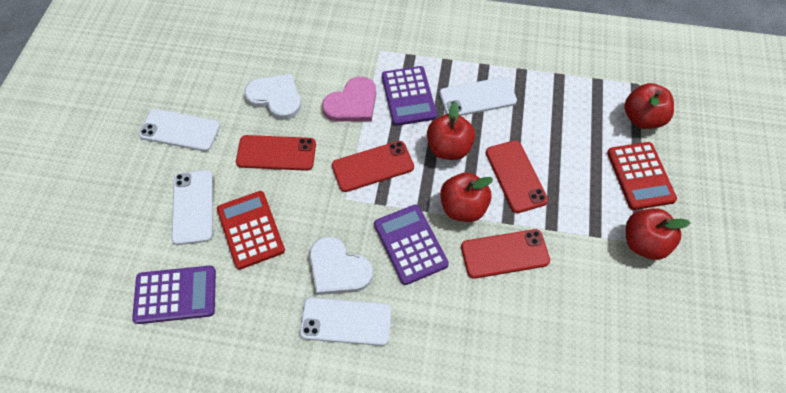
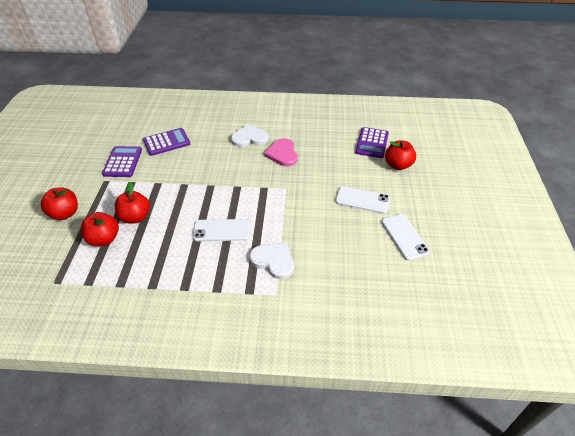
red calculator: [217,191,285,269] [607,142,677,210] = 2 -> none = 0
red phone: [236,135,316,171] [332,141,414,192] [461,229,550,279] [486,140,548,213] = 4 -> none = 0
white phone: [139,109,220,151] [171,170,213,245] [300,297,391,346] [439,77,517,116] = 4 -> [193,219,250,241] [335,186,390,214] [381,214,430,261] = 3

